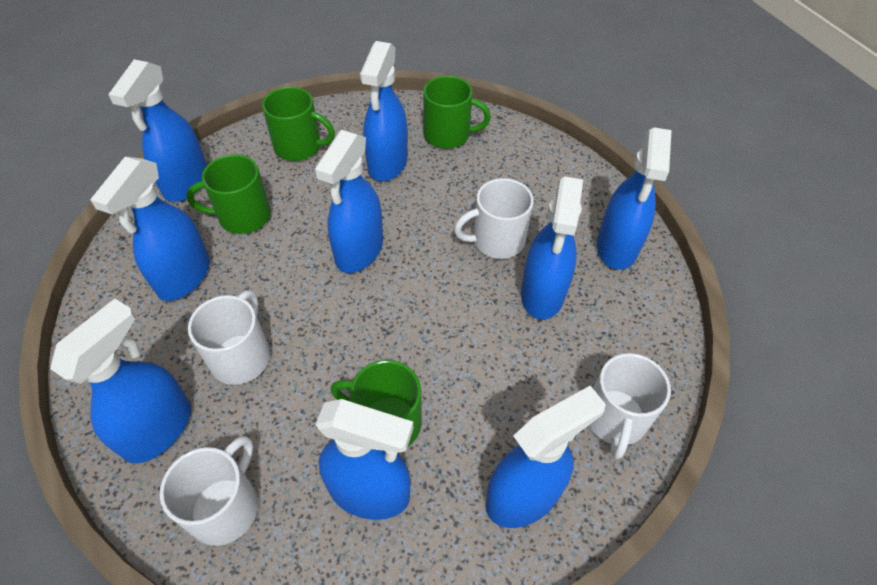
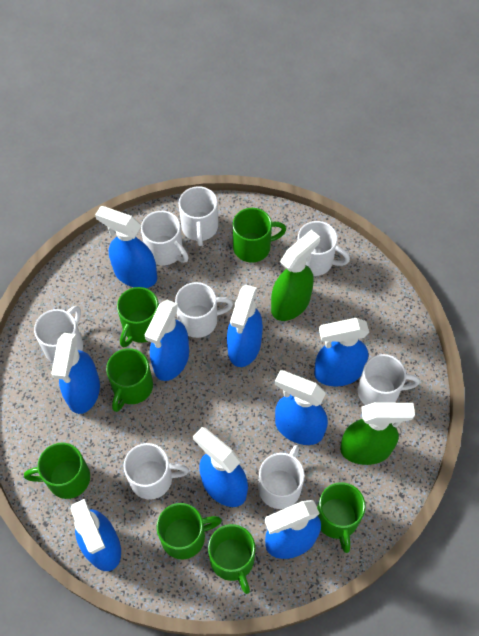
green mug: [186,154,271,234] [262,87,335,161] [331,360,422,446] [423,76,491,149] = 4 -> [24,443,90,499] [106,348,153,412] [117,287,159,347] [156,503,222,559] [208,524,255,594] [232,208,286,263] [317,482,366,553] = 7
green spray bottle: none = 0 -> [271,230,320,321] [340,402,415,465] = 2
white mug: [160,436,258,546] [188,291,270,385] [454,178,534,259] [589,353,671,460] = 4 -> [34,306,83,363] [124,443,189,500] [141,211,189,265] [175,282,233,338] [179,186,218,246] [258,445,305,509] [297,221,350,276] [358,354,420,405] = 8

